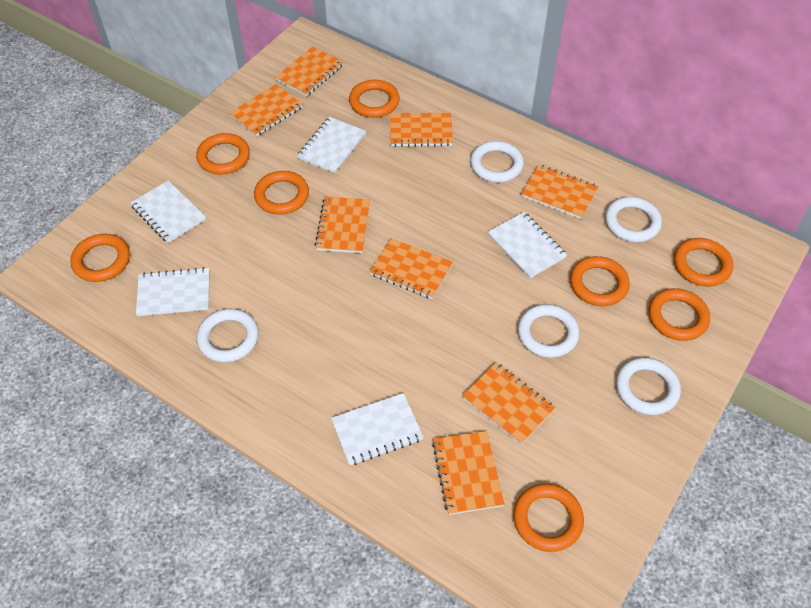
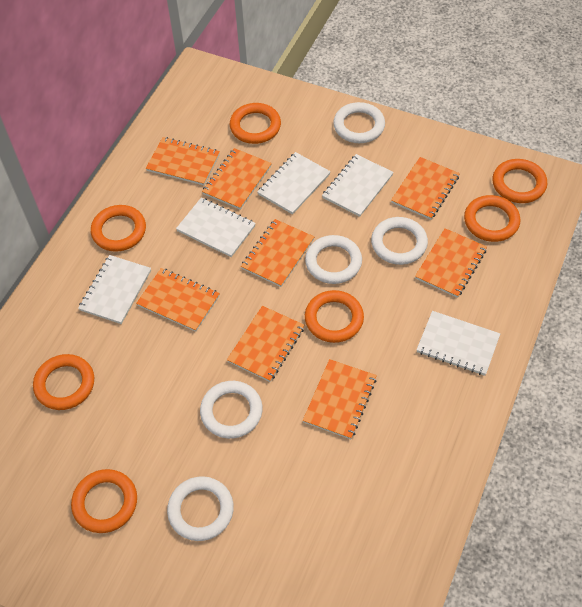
orange ring: [70,234,130,282] [196,133,250,175] [254,171,309,215] [349,80,400,118] [513,484,584,552] [570,256,630,306] [648,288,710,341] [674,238,733,287] = 8 -> [33,354,94,410] [71,469,137,533] [91,205,146,252] [230,103,281,144] [305,290,364,343] [464,195,521,242] [492,159,547,203] = 7

